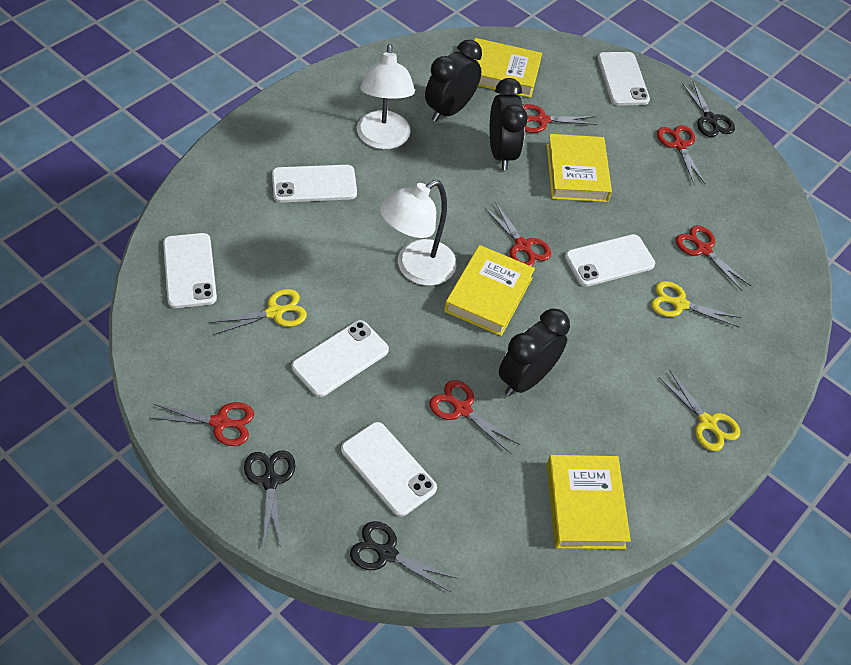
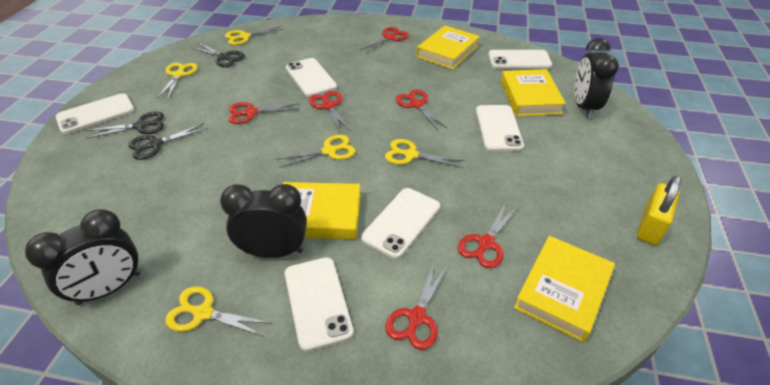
white lamp: [357,44,415,149] [380,180,456,286] = 2 -> none = 0
yellow padlock: none = 0 -> [637,175,681,245] = 1
yellow scissors: [210,289,307,335] [651,281,742,328] [659,371,740,451] = 3 -> [157,63,198,100] [165,286,271,337] [225,26,284,45] [276,135,355,168] [385,139,465,168] = 5

